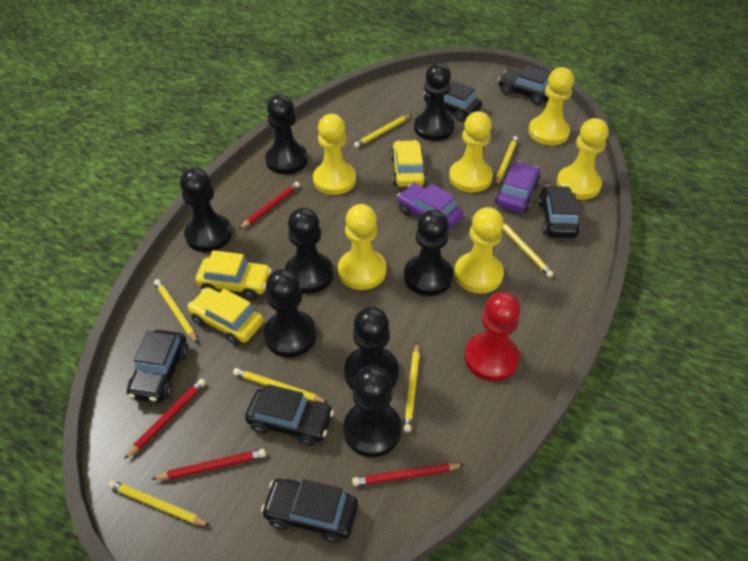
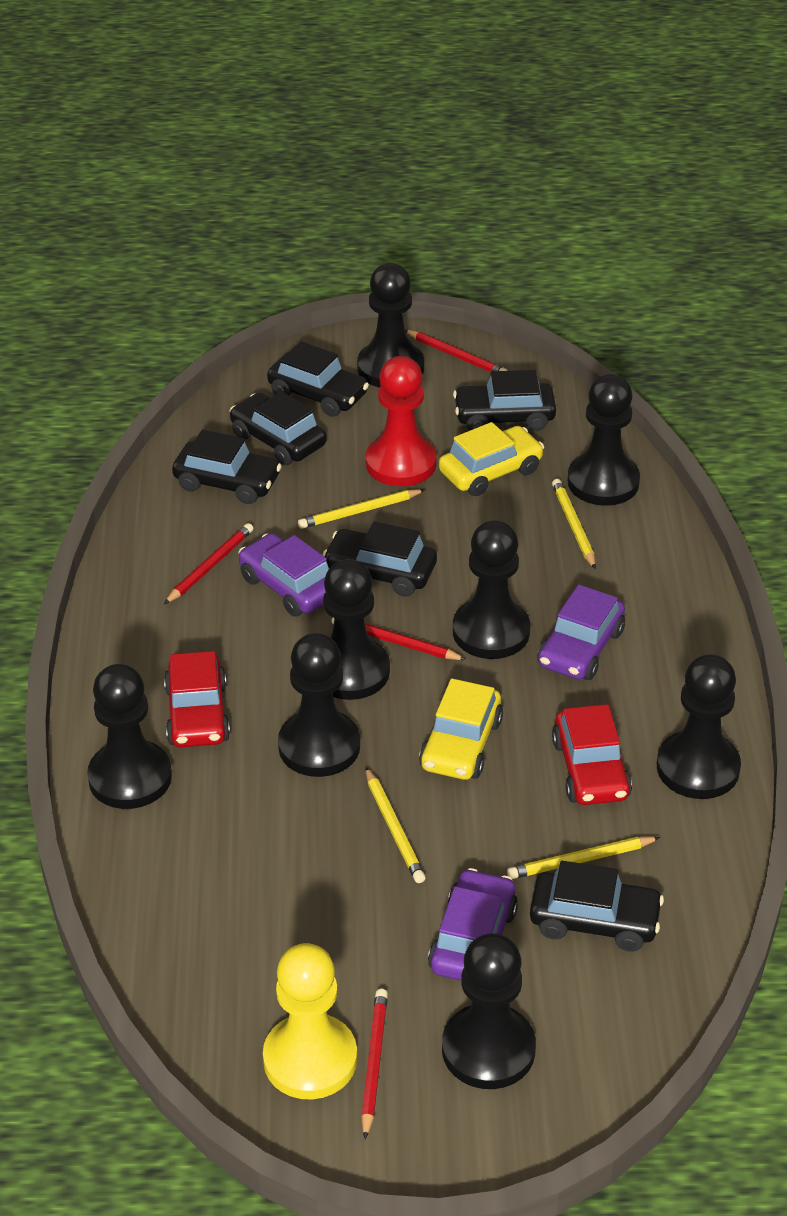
purple car: [397,183,463,230] [495,161,541,212] = 2 -> [238,533,329,617] [428,868,518,981] [537,585,625,680] = 3
red car: none = 0 -> [164,651,230,747] [552,704,632,805] = 2
yellow car: [187,288,264,345] [195,250,272,300] [391,140,427,187] = 3 -> [419,678,503,780] [439,422,544,496] = 2
yellow pawn: [313,114,356,195] [338,204,386,290] [449,111,493,192] [454,207,504,293] [528,67,574,145] [556,118,609,200] = 6 -> [263,943,357,1100] = 1
yellow pencil: [108,480,210,526] [154,279,198,343] [233,368,328,403] [354,114,411,148] [403,342,420,432] [495,136,518,186] [502,222,554,277] = 7 -> [298,489,425,529] [366,767,426,883] [507,837,660,879] [552,479,596,569] = 4

